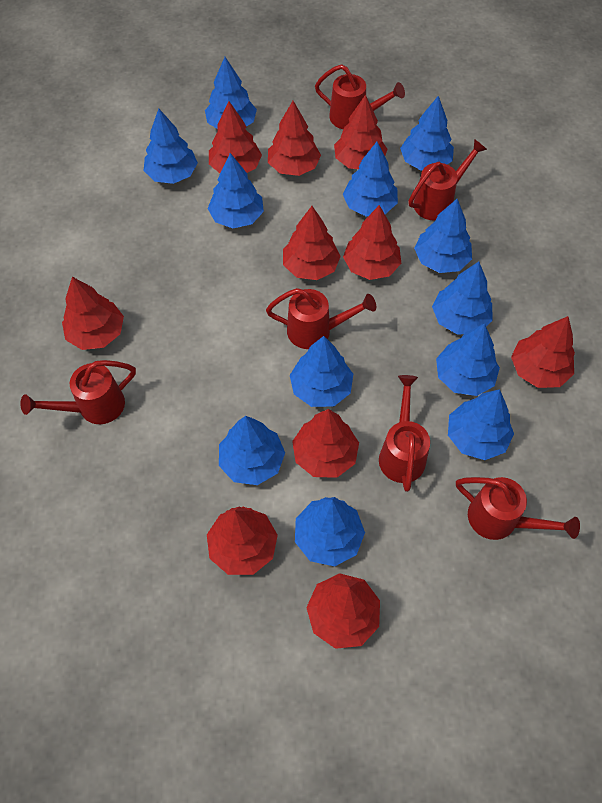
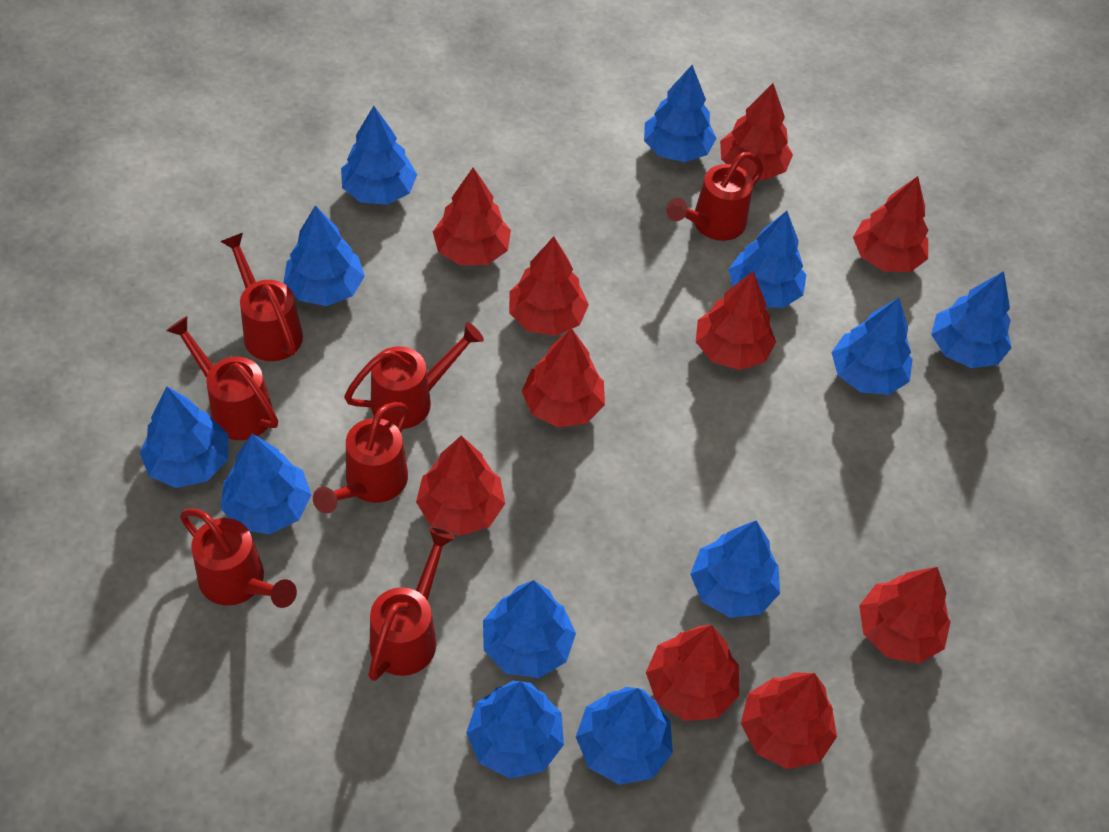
red watering can: [20,360,136,424] [266,288,376,349] [315,64,405,129] [379,375,430,492] [408,139,487,221] [456,477,580,540] = 6 -> [166,316,278,440] [180,508,297,608] [220,233,303,361] [313,402,408,513] [344,322,484,429] [368,528,455,681] [666,152,764,241] = 7

